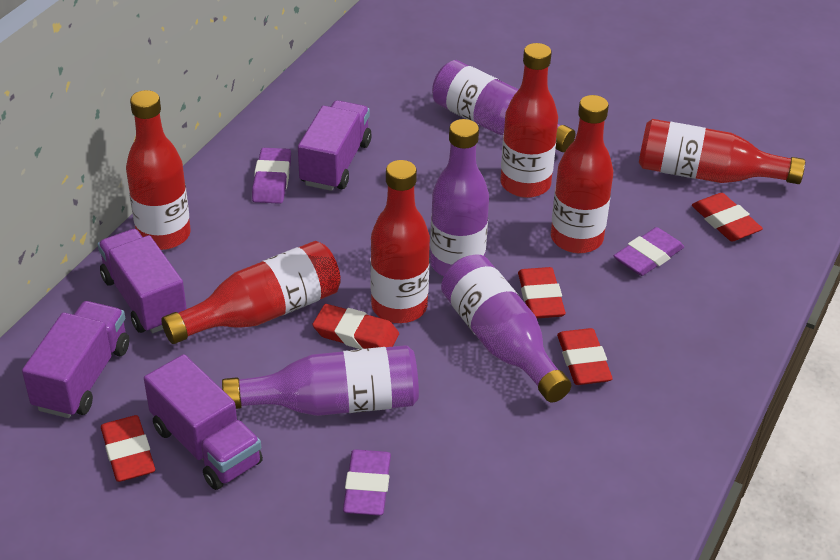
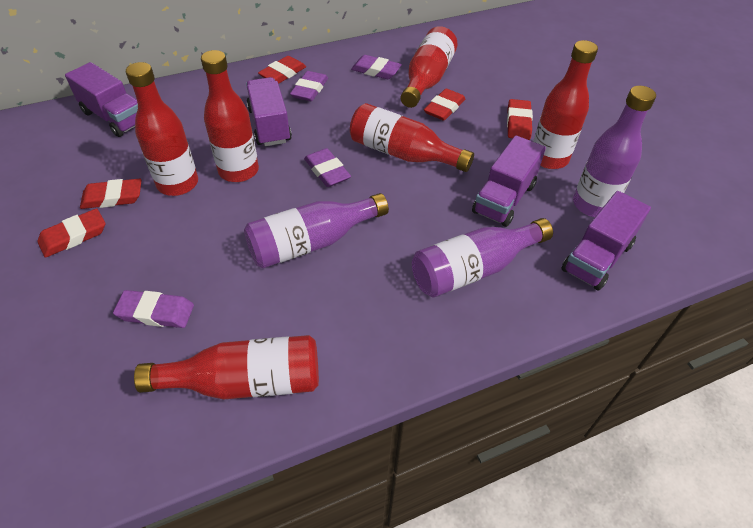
purple bottle: [222,345,419,416] [430,119,489,276] [432,60,576,152] [441,254,571,402] = 4 -> [244,193,389,268] [412,218,553,297] [573,86,656,217] = 3
purple eraser: [252,148,291,204] [343,449,391,516] [614,227,684,276] = 3 -> [113,290,194,328] [290,71,328,101] [304,148,351,187] [351,55,402,79] = 4

